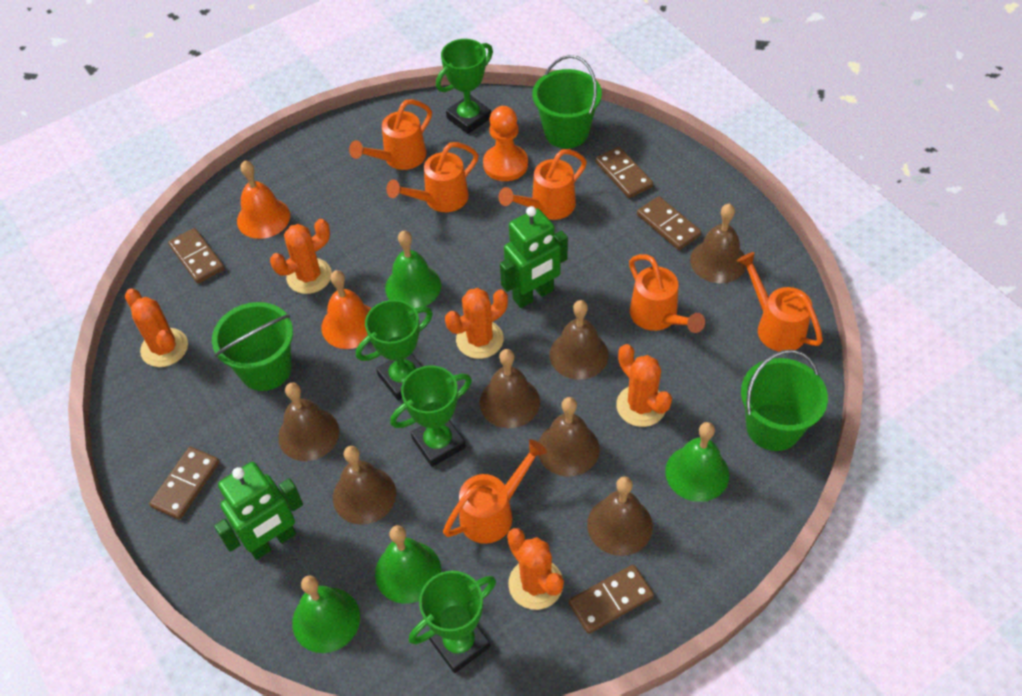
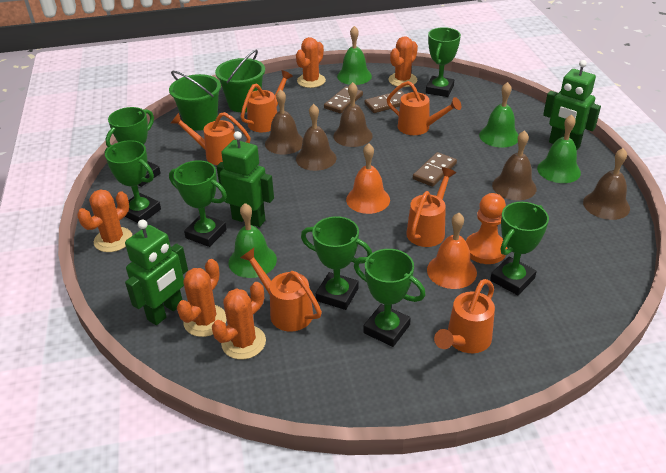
brown bell: [278,382,339,461] [333,446,396,525] [480,349,540,428] [538,397,600,476] [550,300,608,380] [587,476,653,556] [690,204,746,283] = 7 -> [265,89,303,154] [296,104,337,171] [333,82,373,147] [492,130,537,200] [583,148,630,220] = 5
brown domino: [149,447,219,520] [168,228,225,284] [569,565,654,634] [595,147,653,198] [637,196,701,250] = 5 -> [324,86,363,114] [364,90,405,113] [413,152,457,187] = 3
green bucket: [212,302,293,391] [532,55,602,148] [741,350,828,451] = 3 -> [169,71,221,131] [215,50,265,112] = 2
green robot: [214,462,303,560] [500,206,568,308] = 2 -> [125,220,188,325] [217,131,274,227] [543,60,601,150] = 3
green trophy: [356,300,433,400] [390,365,472,467] [409,571,496,673] [436,39,493,134] = 4 -> [104,140,161,223] [106,107,161,187] [169,160,227,247] [301,216,372,310] [354,249,426,347] [426,27,461,97] [490,202,549,295] = 7

